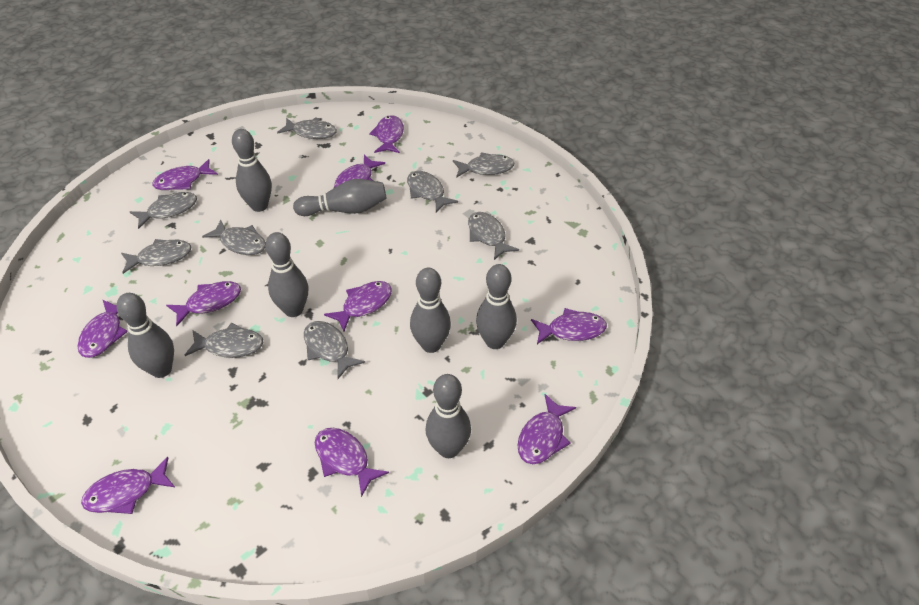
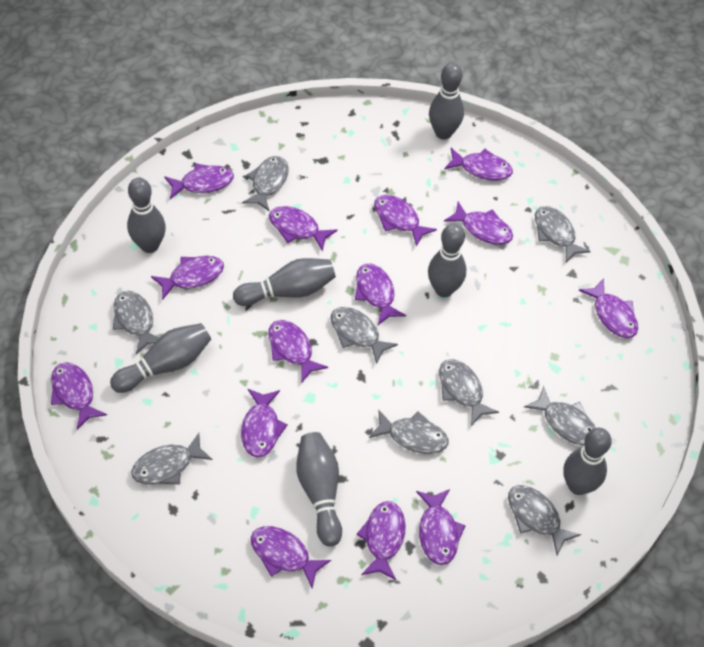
purple fish: [78,300,128,358] [81,457,175,514] [153,159,218,190] [166,281,241,326] [315,428,389,497] [324,281,392,331] [334,155,385,187] [369,115,404,153] [518,394,576,464] [531,308,607,344] = 10 -> [51,362,107,430] [151,256,224,300] [164,163,234,199] [241,389,288,458] [251,526,331,588] [268,320,328,383] [269,206,337,251] [355,263,406,325] [356,501,406,580] [374,195,437,247] [416,489,466,565] [444,148,513,181] [444,202,513,245] [579,279,638,338] = 14

